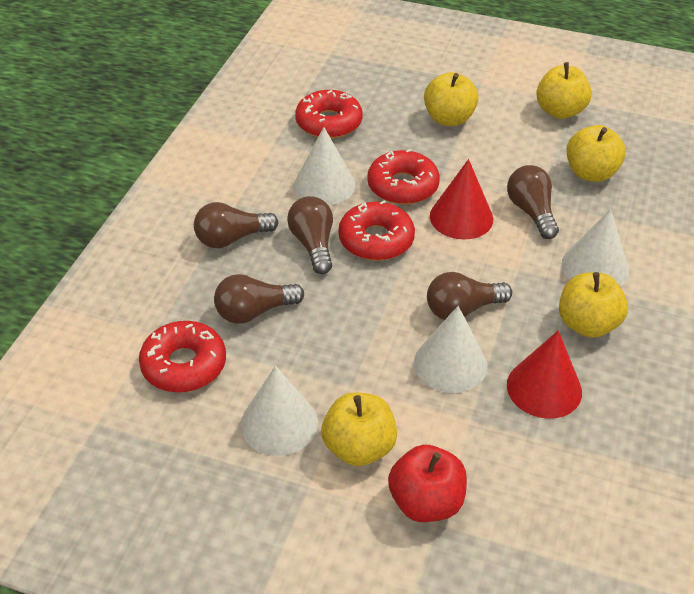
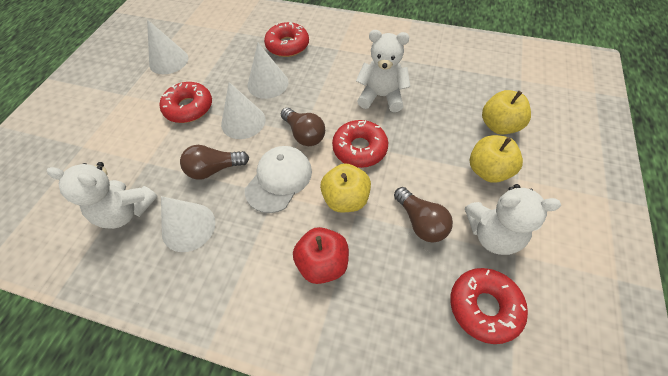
brown light bulb: [194,202,278,248] [214,274,304,324] [287,196,333,274] [427,272,512,320] [507,165,559,239] = 5 -> [180,145,249,180] [281,108,325,146] [394,187,453,243] = 3
red cone: [430,159,493,240] [507,330,582,419] = 2 -> none = 0
white cap: none = 0 -> [245,146,312,213] = 1
white teddy bear: none = 0 -> [47,162,158,229] [356,30,410,112] [465,184,561,255] = 3
yellow apple: [321,393,397,466] [424,72,479,126] [536,62,592,119] [559,272,628,338] [566,125,626,182] = 5 -> [320,163,371,212] [470,135,523,183] [482,90,531,135] = 3

